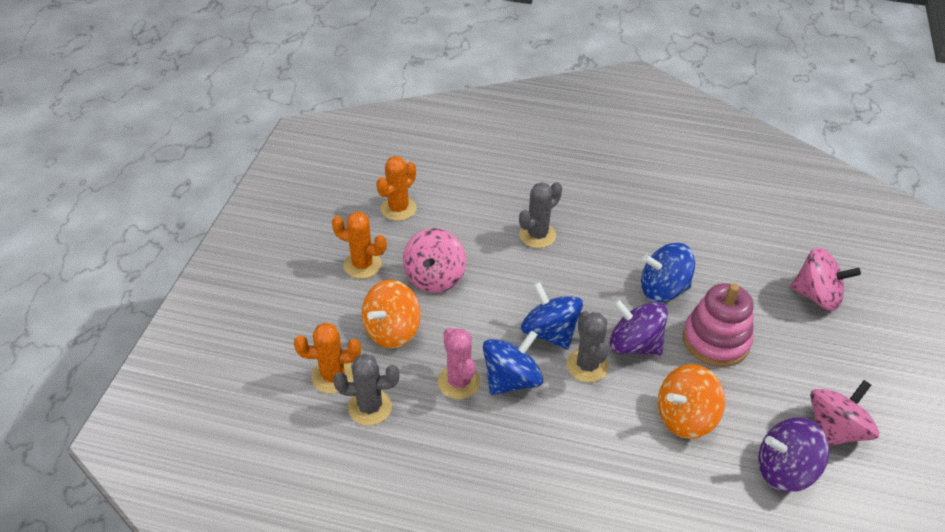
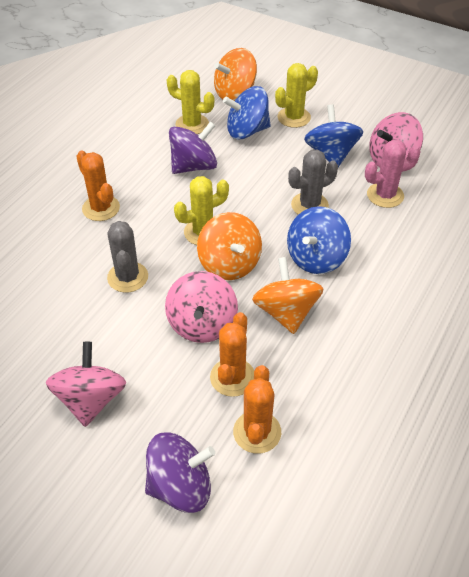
grey cactus: [333,354,400,426] [519,182,562,248] [566,311,609,382] = 3 -> [107,221,148,293] [288,150,338,215] = 2
orange spinning top: [362,280,421,348] [658,364,725,439] = 2 -> [197,212,262,280] [214,48,257,101] [252,257,323,334] = 3
pink stacking toy: [683,283,754,367] = 1 -> none = 0
yellow cactus: none = 0 -> [167,70,214,134] [174,176,229,245] [275,63,318,128] = 3

